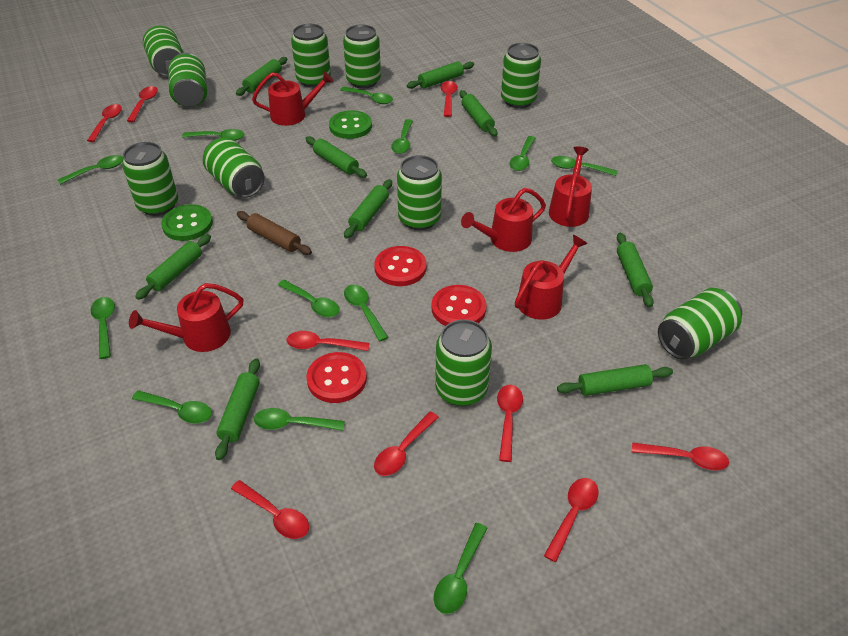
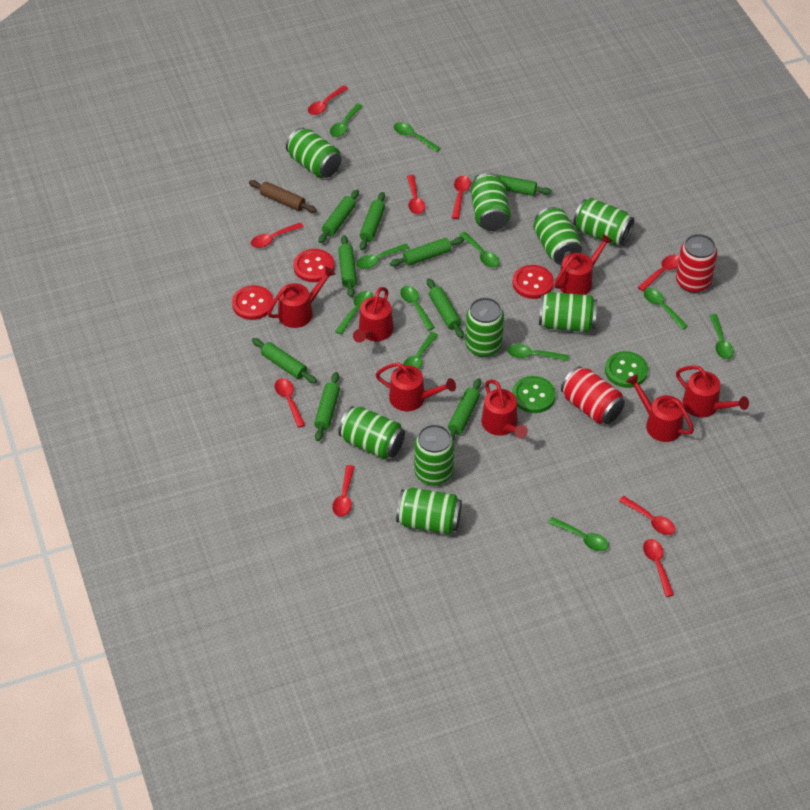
green can: [122,142,178,216] [143,26,184,77] [168,53,207,107] [203,137,265,198] [291,24,331,88] [343,24,381,89] [397,155,442,230] [435,320,492,406] [501,43,541,108] [658,288,742,360] = 10 -> [286,128,342,178] [338,406,405,459] [396,488,462,534] [414,424,454,486] [465,297,504,357] [471,173,511,231] [533,207,582,265] [539,292,597,332] [573,198,634,245] = 9
green spoon: [58,155,124,185] [91,297,115,359] [132,391,212,423] [182,129,245,141] [254,408,345,431] [278,280,340,317] [340,87,393,104] [344,285,389,341] [391,119,413,154] [434,523,487,614] [509,136,536,171] [551,156,617,176] = 12 -> [330,103,362,137] [335,291,373,335] [356,244,409,269] [394,122,441,152] [400,286,435,331] [403,332,438,369] [459,232,500,267] [507,344,569,361] [548,517,609,551] [644,288,688,330] [709,314,734,359] = 11
red can: none = 0 -> [561,366,625,424] [676,234,717,293] = 2
red watering can: [129,283,244,352] [252,72,334,126] [461,188,546,252] [515,235,588,320] [549,146,592,227] = 5 -> [267,266,336,328] [353,287,393,343] [375,362,456,411] [481,379,528,438] [554,234,613,295] [626,374,694,442] [676,365,749,418] = 7

